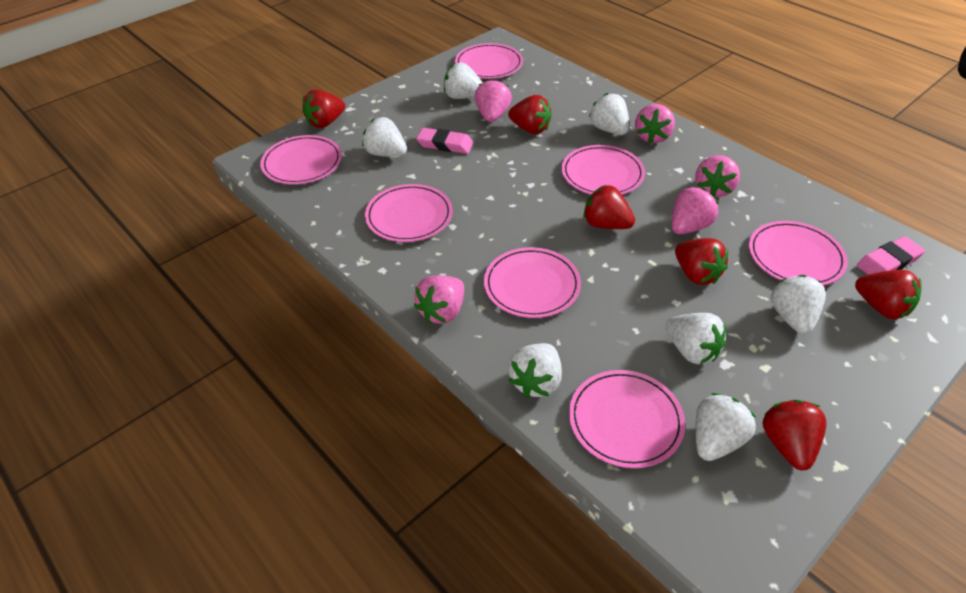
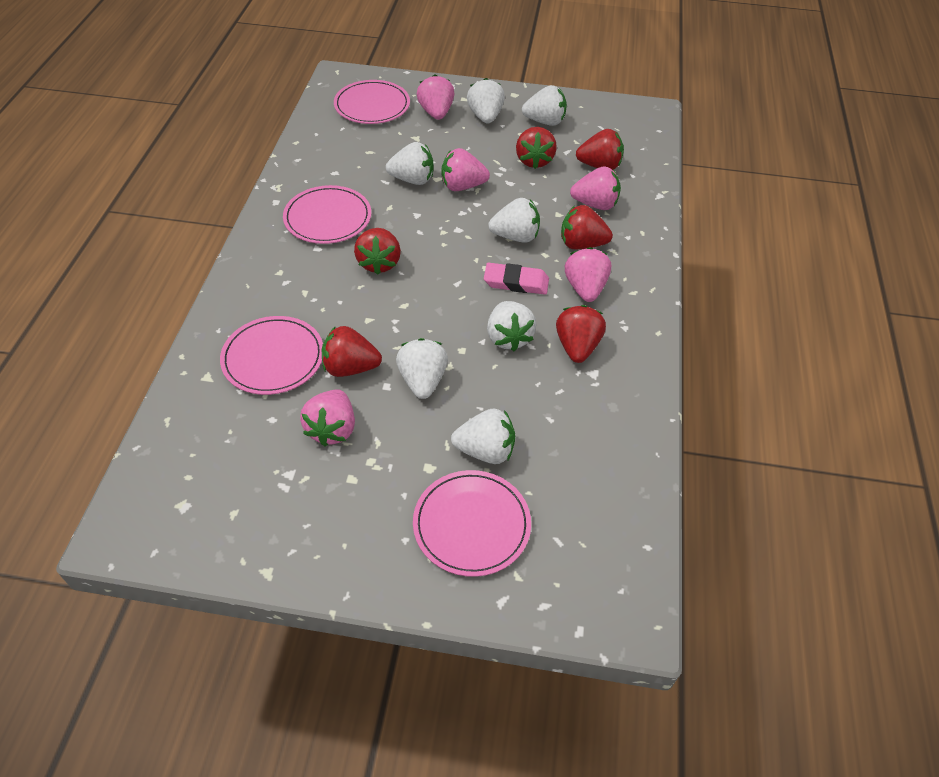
pink eraser: [416,128,473,154] [857,236,925,275] = 2 -> [484,263,549,295] = 1
pink plate: [260,135,342,185] [365,184,453,242] [455,43,523,79] [484,247,581,318] [562,145,645,195] [569,370,685,468] [749,221,848,286] = 7 -> [220,316,323,395] [283,185,371,244] [334,80,410,124] [413,470,531,577] = 4

